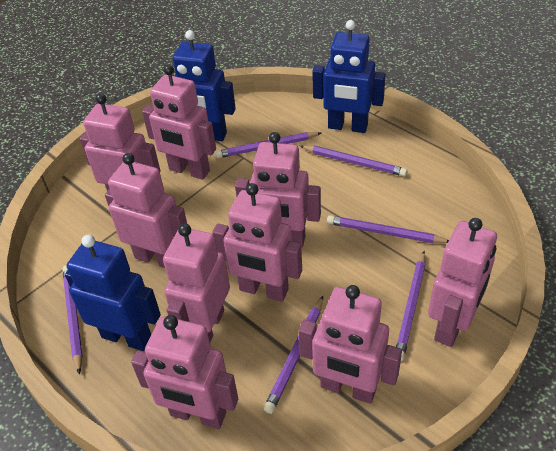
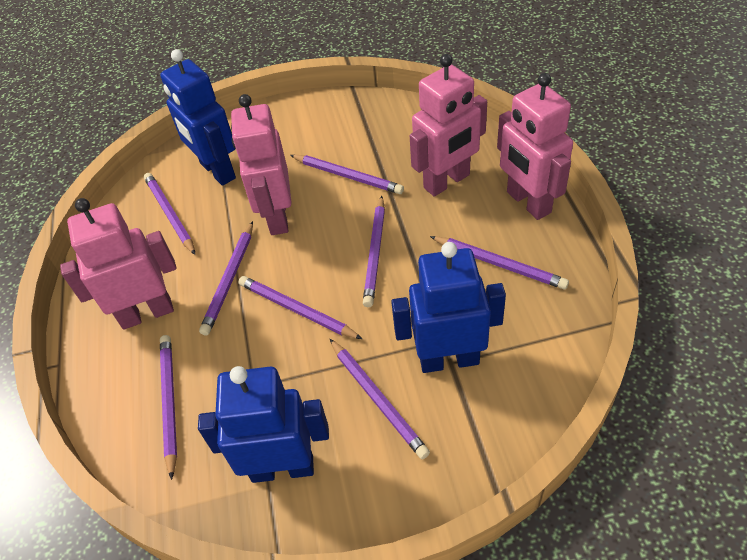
pink robot: [80,93,160,191] [105,153,187,268] [131,315,238,429] [142,65,216,180] [163,223,230,342] [212,183,302,302] [235,132,321,248] [298,285,402,404] [428,218,497,347] = 9 -> [60,198,177,330] [231,94,291,235] [410,54,487,197] [497,73,573,220] = 4
purple pencil: [62,265,83,375] [215,132,321,158] [264,296,323,414] [300,145,408,176] [327,215,449,243] [396,251,426,361] = 6 -> [144,173,195,255] [160,335,177,480] [199,221,253,336] [238,276,362,339] [290,155,404,194] [330,339,430,459] [363,196,385,307] [430,236,569,289] = 8

